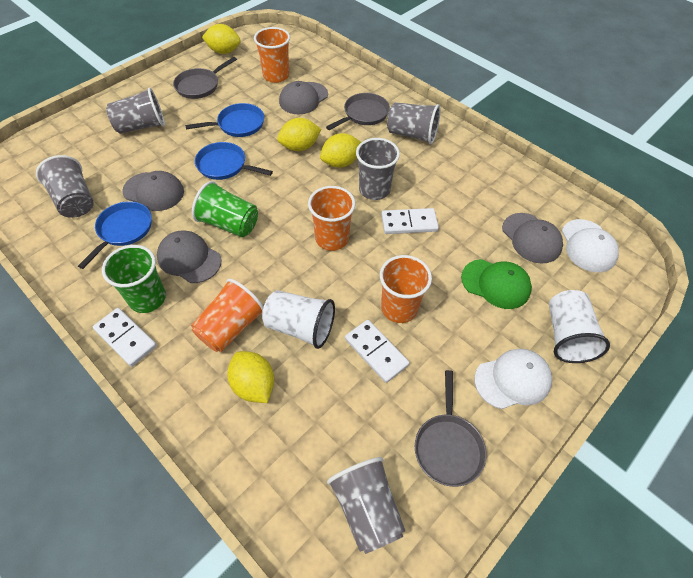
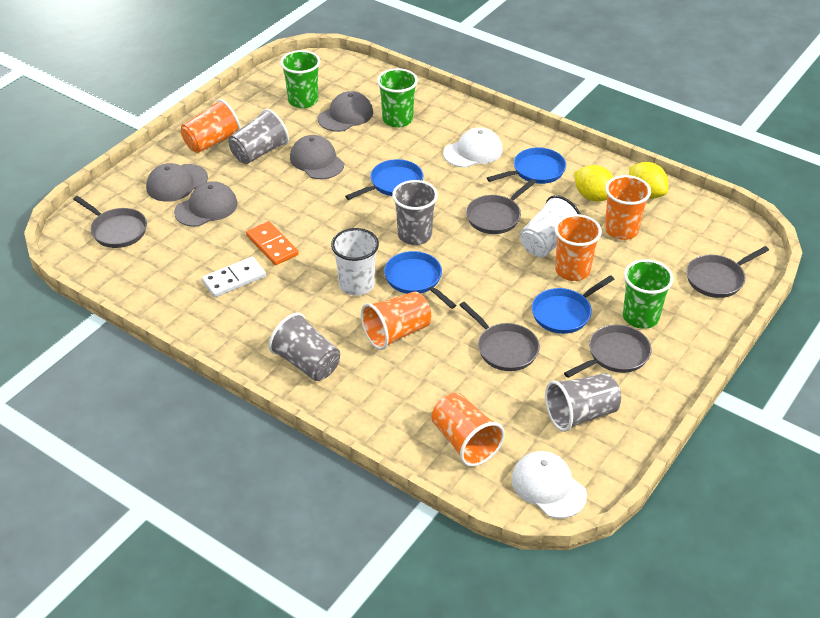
blue pan: [78,201,152,269] [185,103,264,137] [195,142,273,180] = 3 -> [345,159,423,200] [384,251,456,309] [487,147,566,184] [532,275,615,334] = 4
green cap: [461,259,532,309] = 1 -> none = 0
green cup: [102,245,166,313] [192,181,258,237] = 2 -> [280,50,320,108] [377,68,418,128] [623,259,674,329] = 3
grey cup: [36,155,94,218] [106,88,165,134] [327,457,405,554] [356,138,400,200] [387,102,440,144] = 5 -> [229,109,289,164] [269,313,340,381] [392,180,438,245] [545,373,621,432] = 4
grey pan: [173,57,237,99] [326,93,390,130] [415,370,487,487] = 3 -> [73,196,147,248] [460,302,540,371] [466,179,536,234] [564,325,651,378] [686,246,769,298] = 5
orange cup: [191,279,264,352] [254,27,290,83] [308,186,356,251] [380,255,432,323] = 4 -> [181,99,241,153] [361,291,431,350] [431,393,505,467] [554,214,602,281] [605,175,651,240] = 5
orange domino: none = 0 -> [246,221,299,265] = 1
white domino: [93,308,157,367] [345,320,410,383] [381,208,439,234] = 3 -> [202,257,266,297] = 1
yellow lemon: [202,24,241,54] [227,351,274,403] [277,118,321,151] [320,133,361,168] = 4 -> [574,165,614,202] [629,162,668,199] = 2

